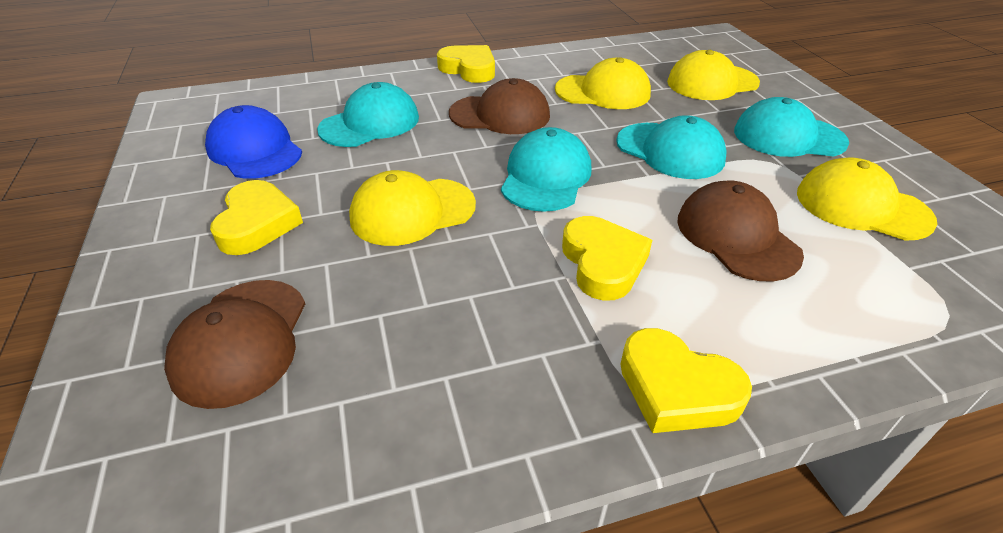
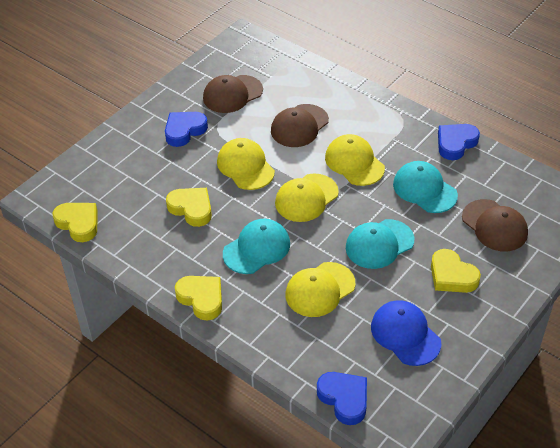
blue heart: none = 0 -> [165,112,208,147] [317,372,367,425] [438,124,480,160] = 3
turquoise cap: [317,82,419,147] [501,127,592,212] [616,115,727,179] [734,97,849,157] = 4 -> [223,219,290,274] [346,219,414,269] [393,161,458,213] = 3

